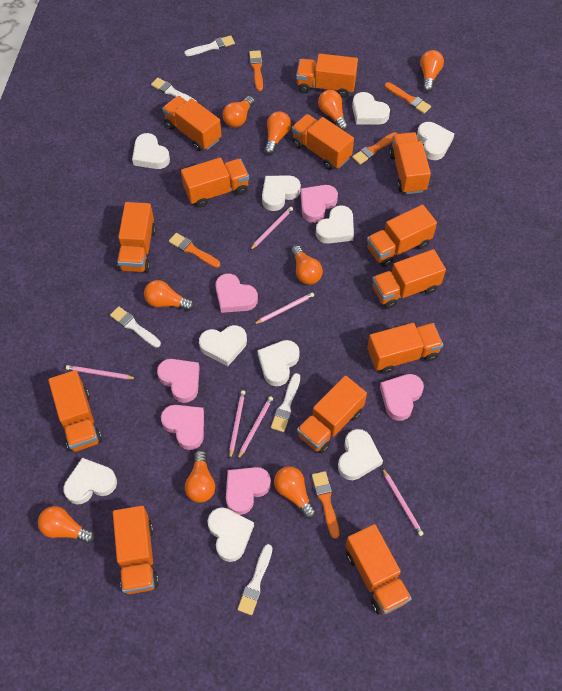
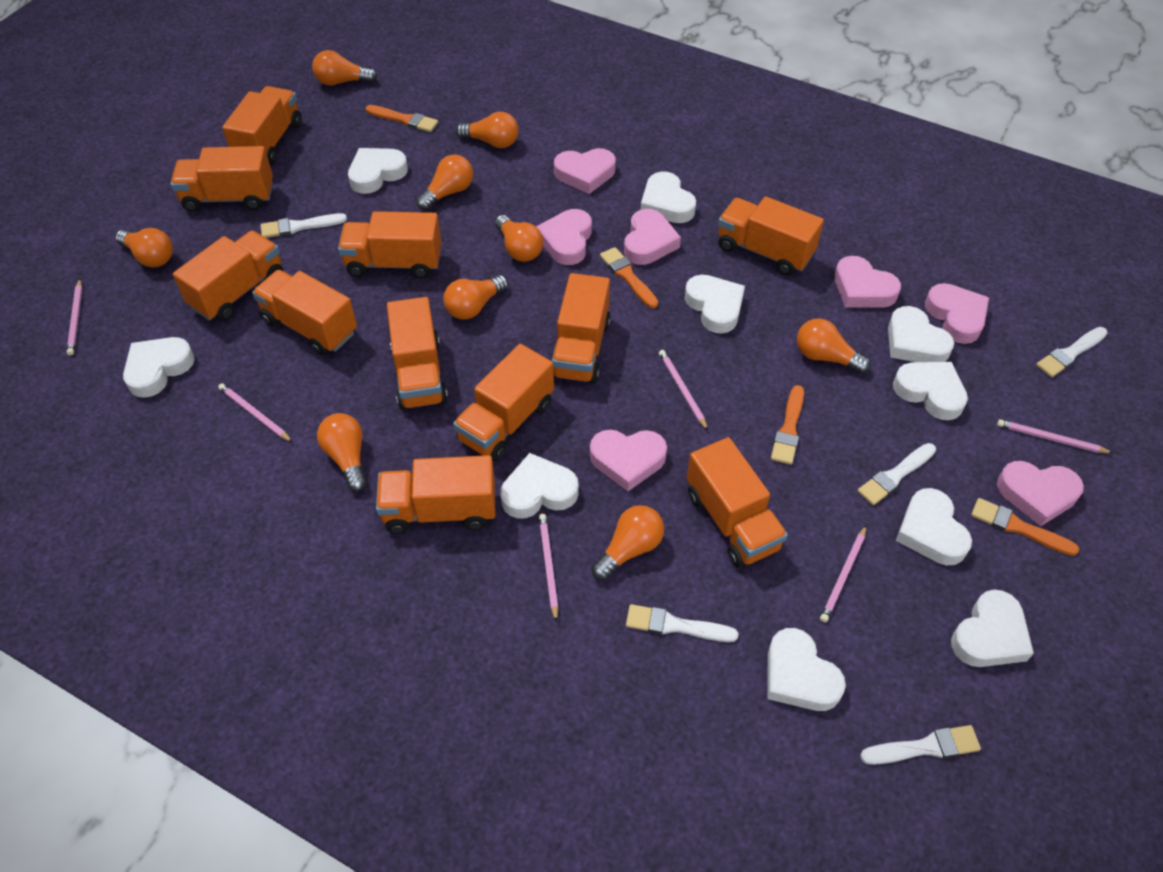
orange brush: [169,233,220,268] [249,50,263,91] [312,471,339,539] [352,132,397,165] [385,82,431,114] = 5 -> [366,105,438,132] [600,247,658,308] [771,385,804,465] [971,498,1079,556] = 4
orange truck: [48,370,102,452] [113,506,159,594] [117,202,156,272] [162,96,222,151] [181,158,249,208] [292,114,354,170] [296,54,358,98] [297,375,367,454] [346,524,412,615] [367,205,437,267] [367,323,443,374] [372,249,446,309] [389,132,431,194] = 13 -> [170,146,273,212] [173,231,283,321] [222,86,302,165] [252,270,357,355] [338,211,441,279] [376,455,495,534] [387,297,448,410] [453,344,554,461] [552,273,611,384] [687,437,788,567] [718,196,824,276] = 11
pink heart: [157,359,200,403] [161,405,204,450] [215,274,258,313] [226,467,271,515] [301,185,338,223] [380,374,424,421] = 6 -> [536,209,592,265] [554,148,616,194] [590,430,667,491] [624,209,681,265] [834,256,901,308] [925,283,989,344] [997,461,1084,526] = 7

